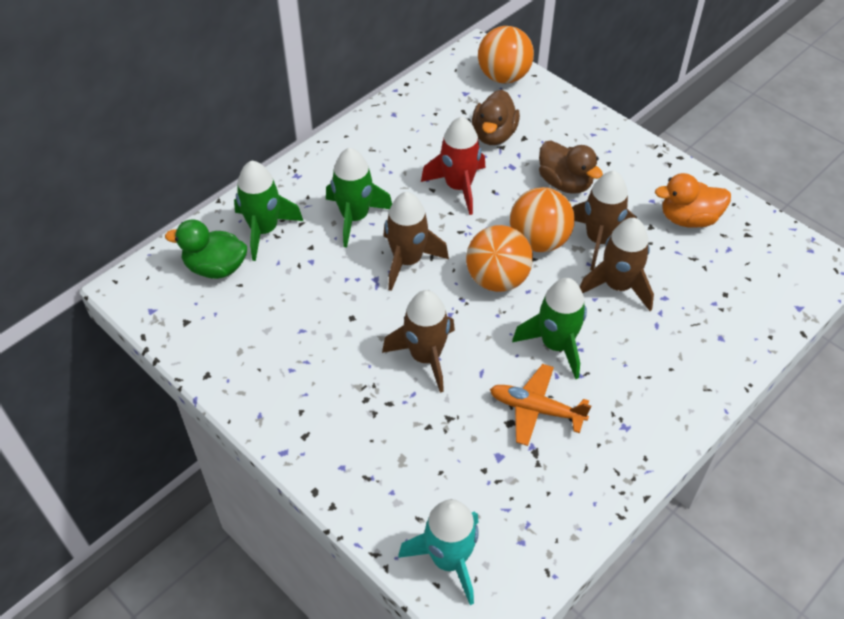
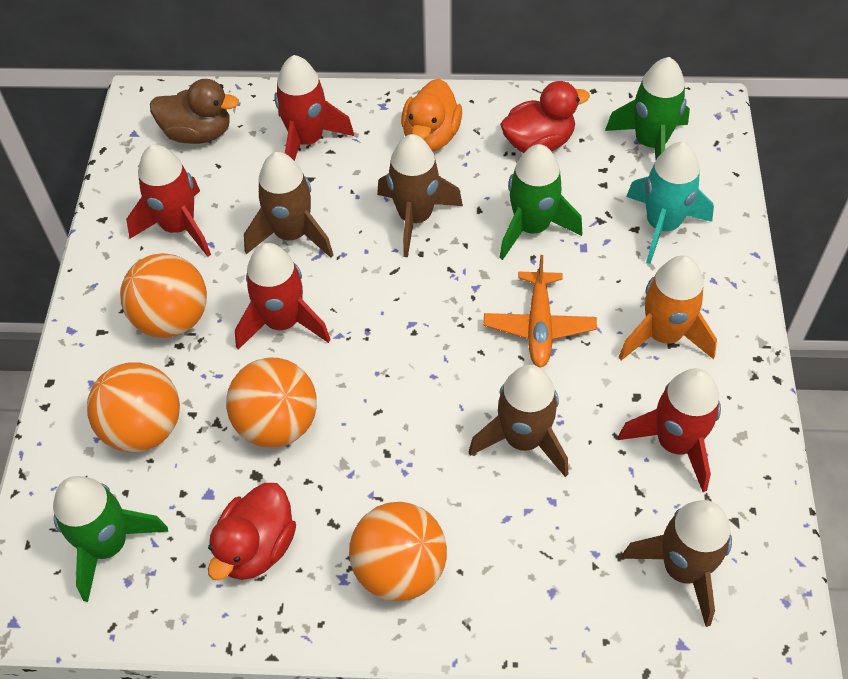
brown duck: [472,90,520,145] [539,141,603,194] = 2 -> [150,79,239,144] = 1
green duck: [165,220,247,279] = 1 -> none = 0
orange ball: [466,225,533,292] [478,26,534,84] [510,187,575,252] = 3 -> [87,362,180,452] [120,253,207,338] [226,358,317,447] [349,502,447,601] = 4
orange rocket: none = 0 -> [618,255,717,360] = 1
red duck: none = 0 -> [208,483,296,580] [500,81,590,153] = 2
red rocket: [421,117,485,215] = 1 -> [126,145,211,257] [235,243,331,350] [275,55,354,161] [618,368,721,492] = 4

